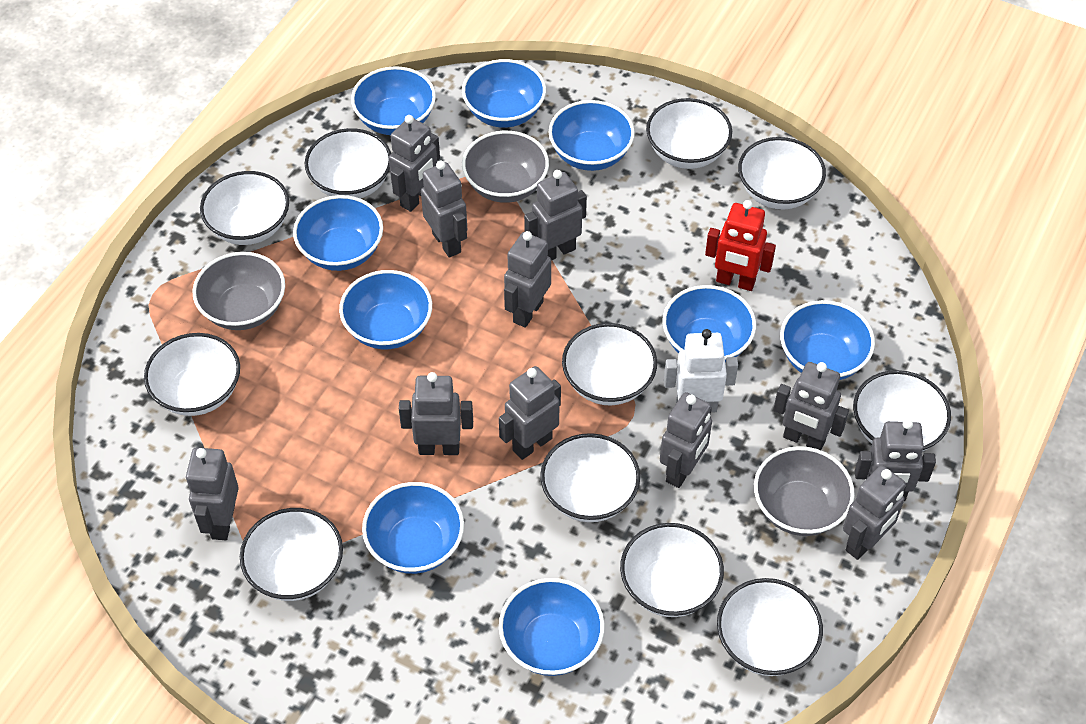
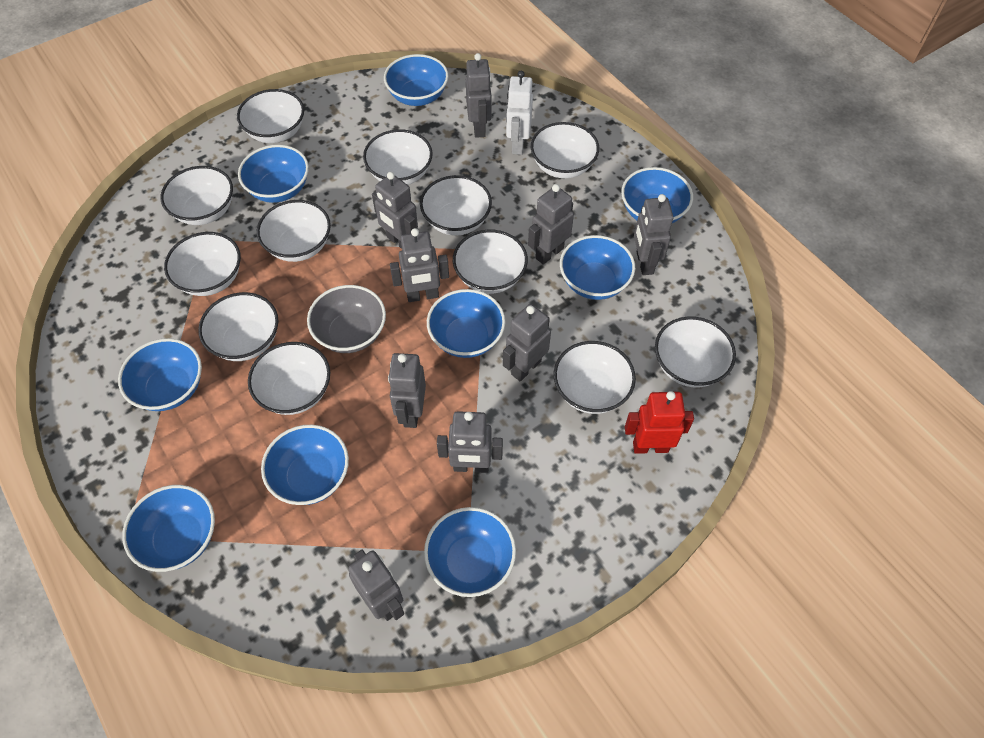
grey bowl: [193,252,285,330] [462,131,549,203] [754,446,855,536] = 3 -> [307,285,386,353] = 1
grey robot: [186,447,239,540] [389,115,440,212] [399,372,473,455] [421,161,467,258] [499,366,561,460] [504,231,551,328] [524,170,587,261] [660,392,712,488] [773,362,849,450] [843,465,906,560] [855,419,936,501] = 11 -> [348,550,404,621] [372,172,418,249] [388,353,426,428] [390,228,449,302] [437,411,503,473] [466,53,492,138] [503,304,551,382] [528,184,574,265] [634,194,673,275] = 9
white bowl: [144,333,240,416] [200,171,289,245] [240,508,343,601] [305,128,391,199] [540,433,640,522] [562,323,657,405] [620,523,724,617] [646,98,732,169] [717,578,823,676] [738,137,826,210] [853,370,951,452] = 11 -> [161,166,233,225] [164,232,241,296] [198,292,279,361] [237,89,304,143] [248,342,330,415] [257,200,331,262] [363,129,433,185] [420,175,492,236] [453,230,528,294] [531,122,599,178] [554,341,636,414] [655,316,736,387] = 12

